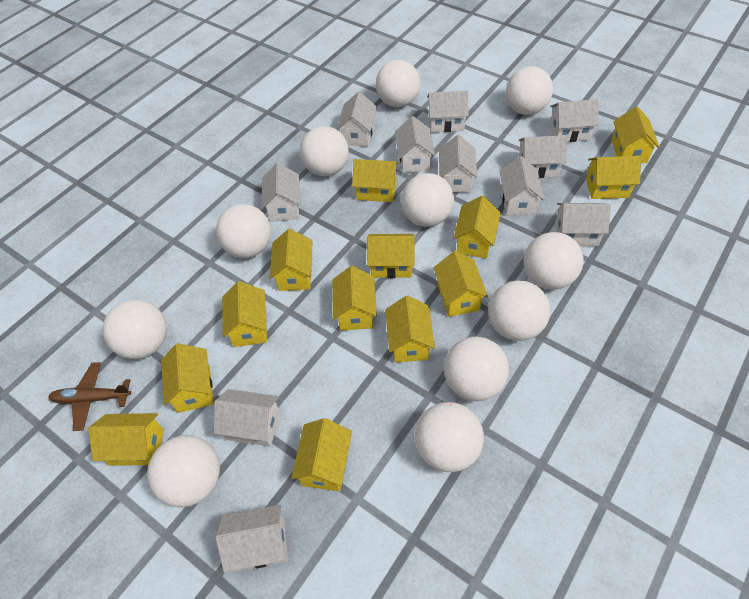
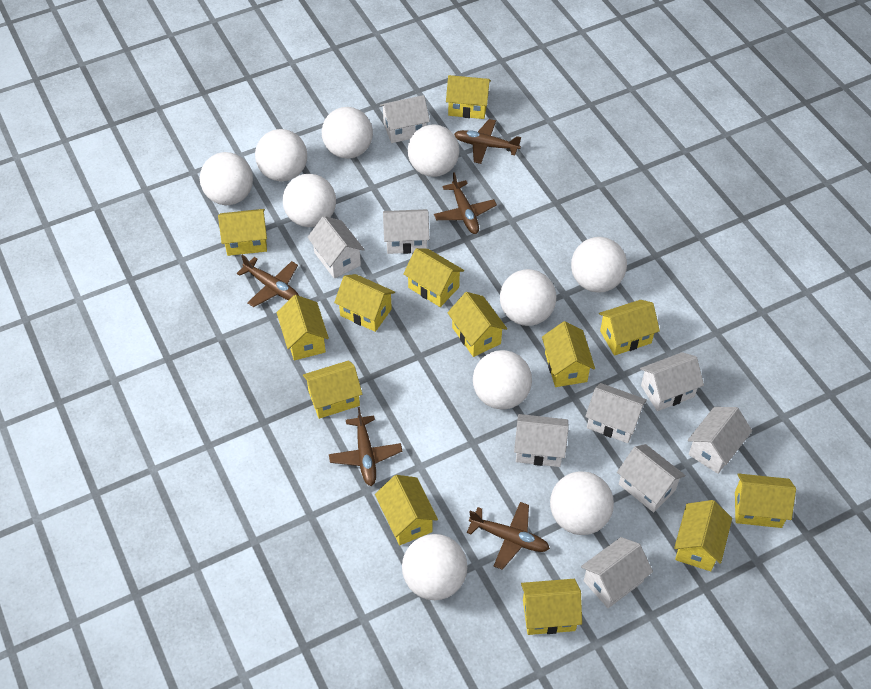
brown plane: [48,362,131,431] = 1 -> [237,255,299,307] [329,407,402,486] [434,172,497,234] [454,119,521,164] [467,502,550,570] = 5
white ball: [103,299,167,359] [147,435,220,507] [216,204,271,258] [300,126,349,176] [376,60,420,107] [401,173,454,227] [415,402,484,472] [444,336,509,401] [488,280,550,341] [506,66,553,115] [524,232,583,290] = 11 -> [200,152,253,205] [255,129,307,182] [283,174,336,227] [322,107,373,159] [402,534,467,600] [408,124,459,177] [473,350,532,410] [500,269,556,326] [550,471,614,535] [571,237,627,292] = 10
white house: [214,389,280,447] [216,504,288,573] [261,163,300,222] [337,92,377,147] [395,116,435,173] [427,91,469,133] [439,135,477,192] [500,156,544,216] [519,135,567,178] [549,99,599,142] [555,203,611,246] = 11 -> [307,216,365,279] [380,95,430,143] [383,209,429,254] [514,414,569,467] [581,537,653,608] [585,383,647,443] [617,444,686,512] [640,352,704,411] [688,407,752,474] = 9

